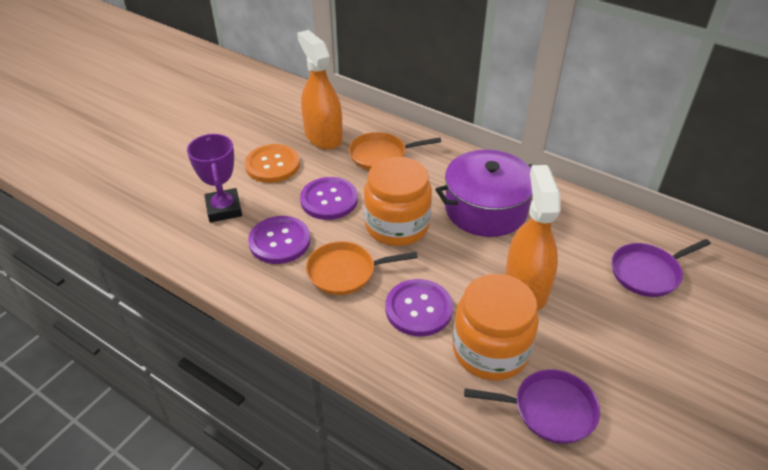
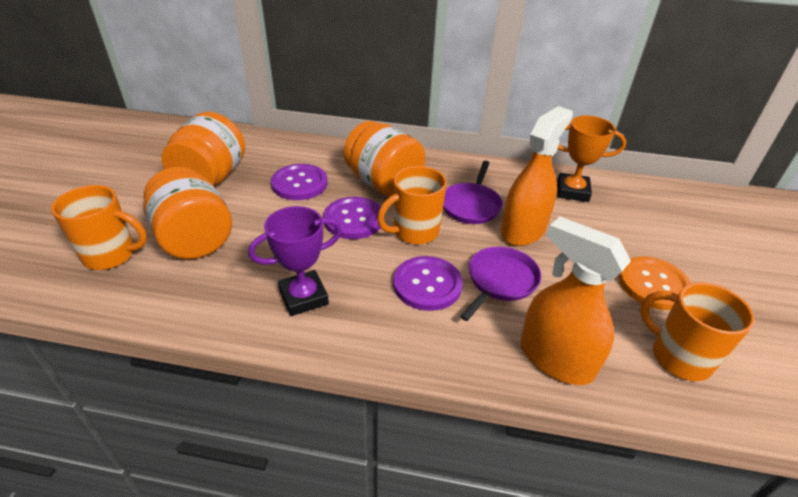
orange jar: [364,157,432,246] [453,274,539,380] = 2 -> [143,167,232,259] [161,112,245,186] [344,121,425,197] = 3
orange mug: none = 0 -> [51,185,147,270] [377,166,447,245] [640,282,755,381] = 3
orange pan: [306,241,418,295] [349,132,441,170] = 2 -> none = 0
orange trophy: none = 0 -> [557,115,626,202] = 1
purple pot: [435,150,533,237] = 1 -> none = 0

